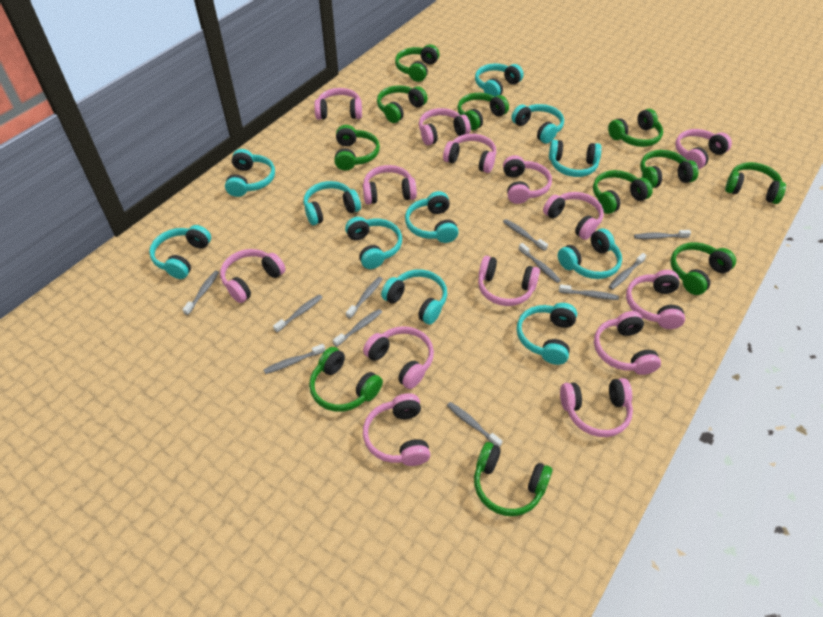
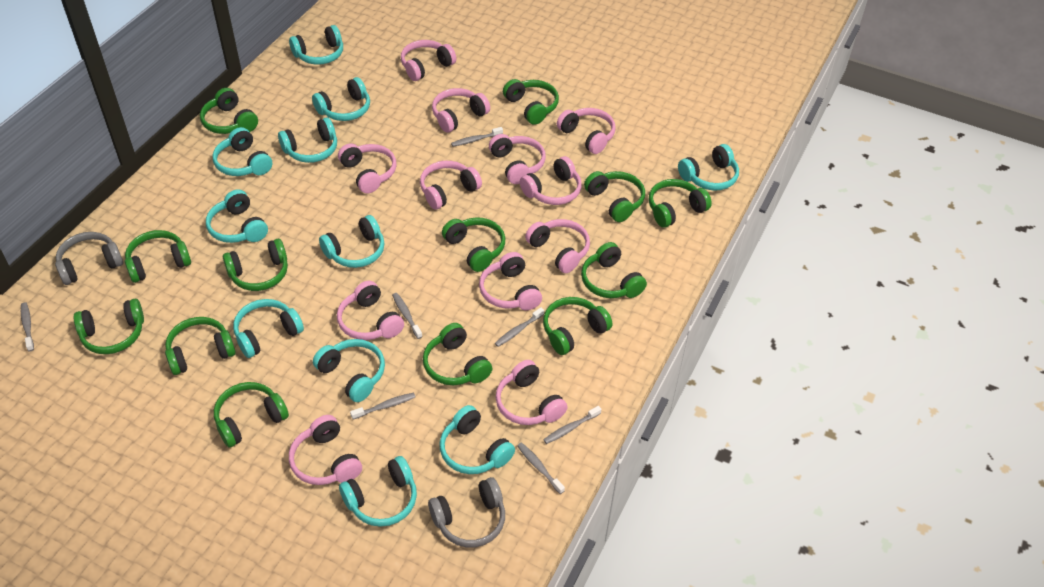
green headphones: [309,347,383,412] [334,125,380,170] [377,85,428,123] [395,44,439,82] [457,93,509,130] [474,442,552,516] [593,170,653,214] [608,109,663,147] [640,150,699,188] [671,242,736,295] [725,162,786,204] = 11 -> [73,299,144,354] [125,230,191,283] [165,317,236,375] [200,88,258,134] [214,382,289,447] [223,239,288,291] [423,323,492,385] [442,217,505,272] [503,79,559,125] [543,297,612,355] [581,242,647,298] [584,171,645,222] [649,179,712,228] = 13
grey headphones: none = 0 -> [55,232,123,285] [428,477,505,547] = 2
grey toothbrush: [182,271,219,315] [264,344,325,374] [273,294,323,332] [333,309,382,347] [346,277,383,319] [447,402,502,447] [503,219,548,251] [519,243,561,283] [559,284,619,300] [609,253,646,290] [634,230,691,239] = 11 -> [21,302,34,351] [350,393,415,420] [392,293,423,339] [451,127,503,147] [495,307,544,347] [517,442,565,494] [543,406,601,444] = 7
pink headphones: [220,249,286,303] [314,88,362,120] [363,165,417,204] [363,326,434,389] [363,393,430,466] [419,108,471,145] [443,134,496,173] [478,256,540,306] [503,155,552,204] [543,192,604,240] [560,378,633,437] [594,311,661,375] [626,270,685,329] [675,129,732,170] = 14 -> [289,415,362,485] [337,281,404,340] [338,143,397,193] [401,40,456,81] [420,161,482,210] [432,88,490,133] [479,252,542,310] [489,134,546,184] [495,360,568,425] [520,156,582,205] [525,219,590,273] [557,108,616,154] = 12

